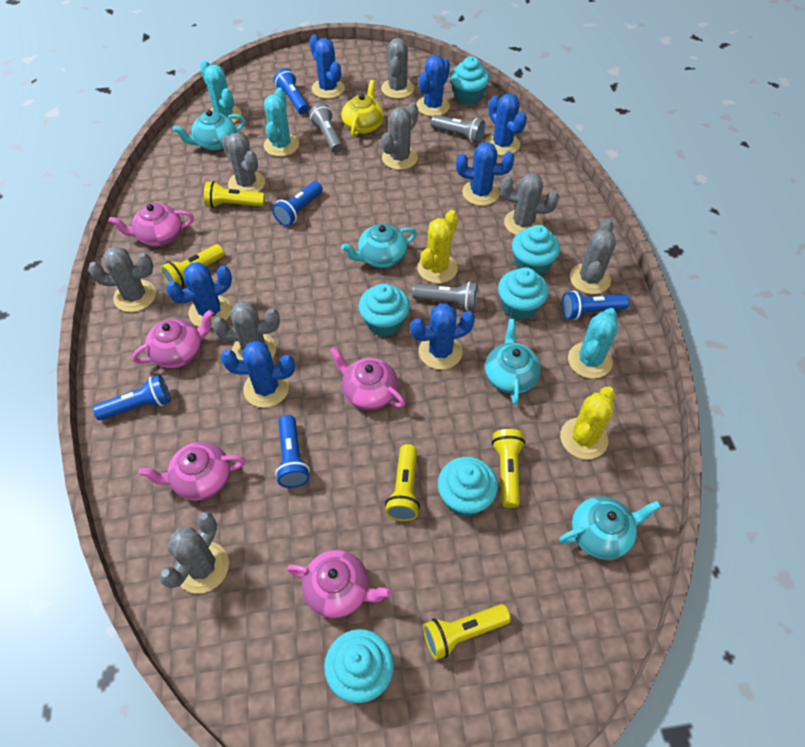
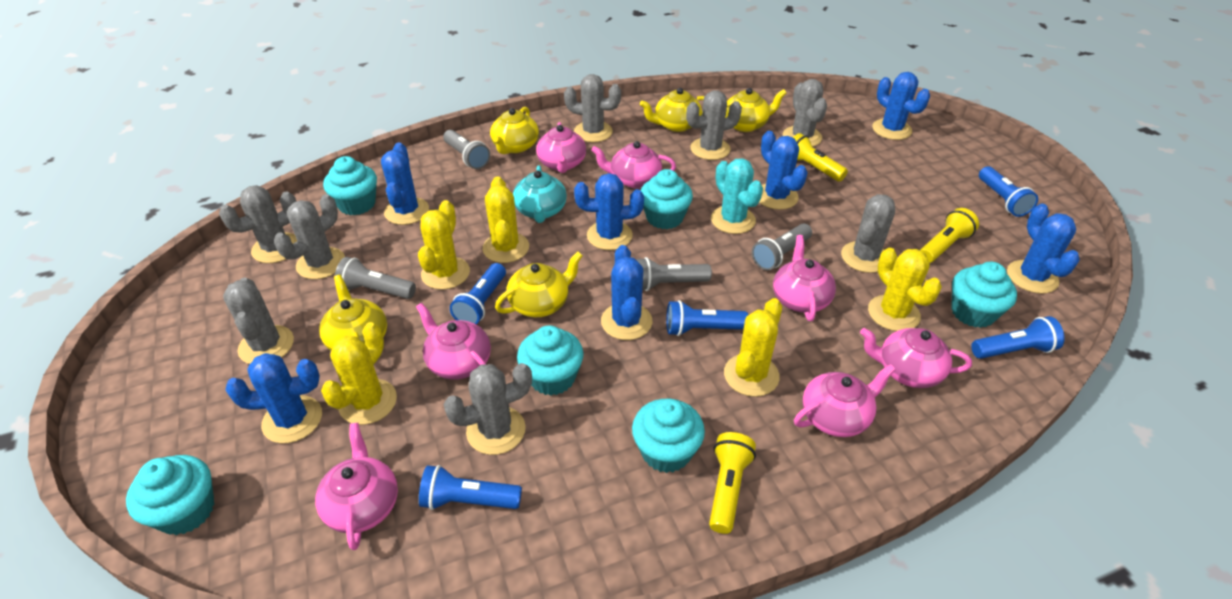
grey flashlight: [309,103,343,153] [412,282,478,311] [431,115,485,143] = 3 -> [335,257,416,299] [443,130,490,169] [636,257,712,291] [752,224,812,270] = 4
pink teapot: [109,203,194,246] [132,310,214,368] [139,442,245,501] [287,550,391,618] [330,347,405,410] = 5 -> [315,423,398,550] [416,303,491,380] [536,122,586,173] [591,141,676,188] [773,235,836,321] [794,364,896,437] [860,328,972,388] = 7
turquoise cactus: [200,61,242,123] [264,87,299,157] [568,308,618,379] = 3 -> [711,158,763,234] = 1
turquoise teapot: [173,110,245,150] [341,224,417,268] [485,319,541,405] [559,496,661,560] = 4 -> [513,165,567,223] = 1
yellow cactus: [417,210,458,283] [560,387,615,459] = 2 -> [321,322,397,425] [418,200,470,290] [482,176,529,263] [724,298,782,397] [868,248,942,331] = 5
yellow flashlight: [161,244,224,287] [204,181,265,208] [385,444,420,521] [423,604,511,660] [492,429,525,508] = 5 -> [709,432,756,534] [793,133,848,182] [920,208,979,263] = 3
yellow teapot: [342,80,384,137] = 1 -> [319,275,387,351] [490,107,539,154] [495,252,583,317] [640,88,704,132] [725,88,786,132] = 5

